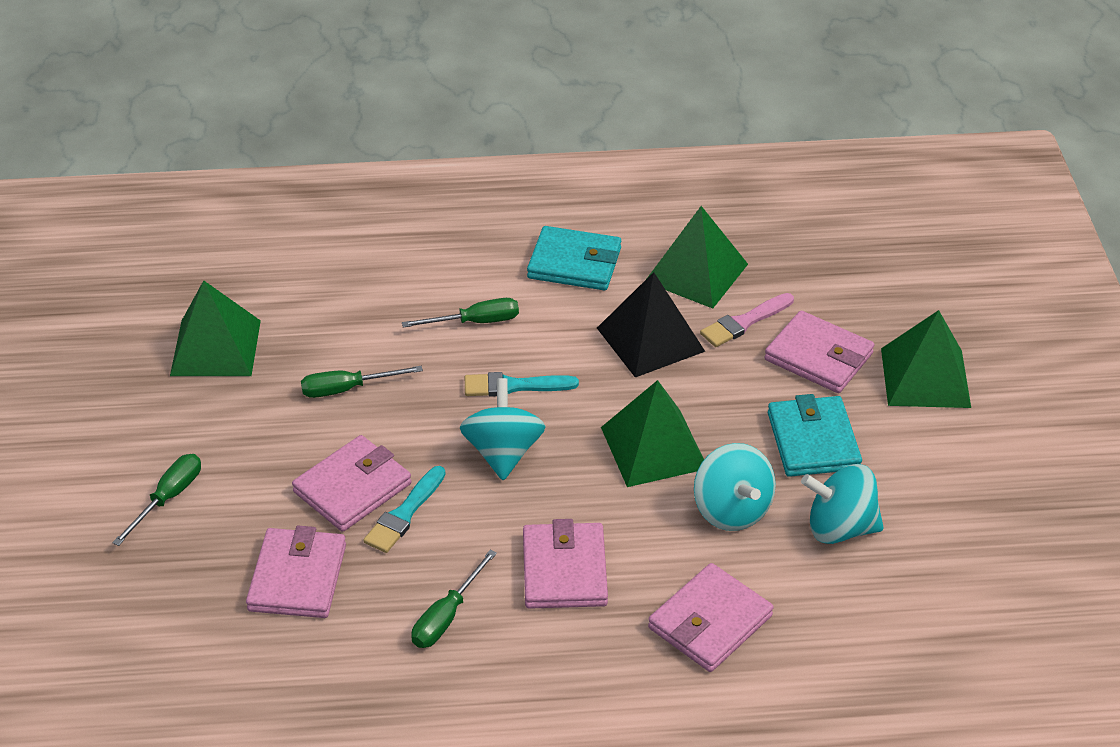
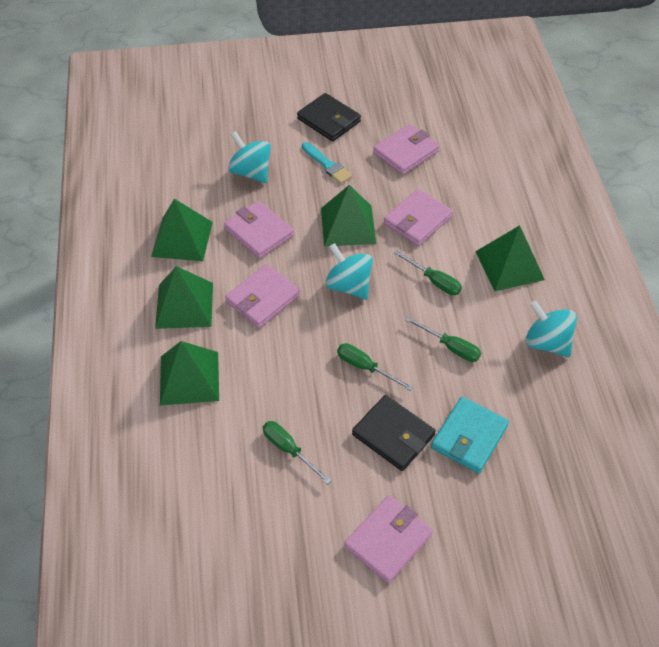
black pyramid: [597,272,706,377] = 1 -> none = 0
black wallet: none = 0 -> [297,93,361,142] [352,395,436,471] = 2
green pyramid: [170,280,261,376] [601,380,704,487] [647,206,748,309] [881,310,971,408] = 4 -> [151,199,213,261] [155,266,213,329] [160,341,219,406] [321,185,376,247] [475,225,545,291] = 5
pink brush: [700,293,794,347] = 1 -> none = 0
turquoise brush: [363,466,446,553] [465,372,579,397] = 2 -> [302,142,352,184] = 1
turquoise wallet: [527,226,621,290] [768,394,862,477] = 2 -> [431,397,509,473] = 1

